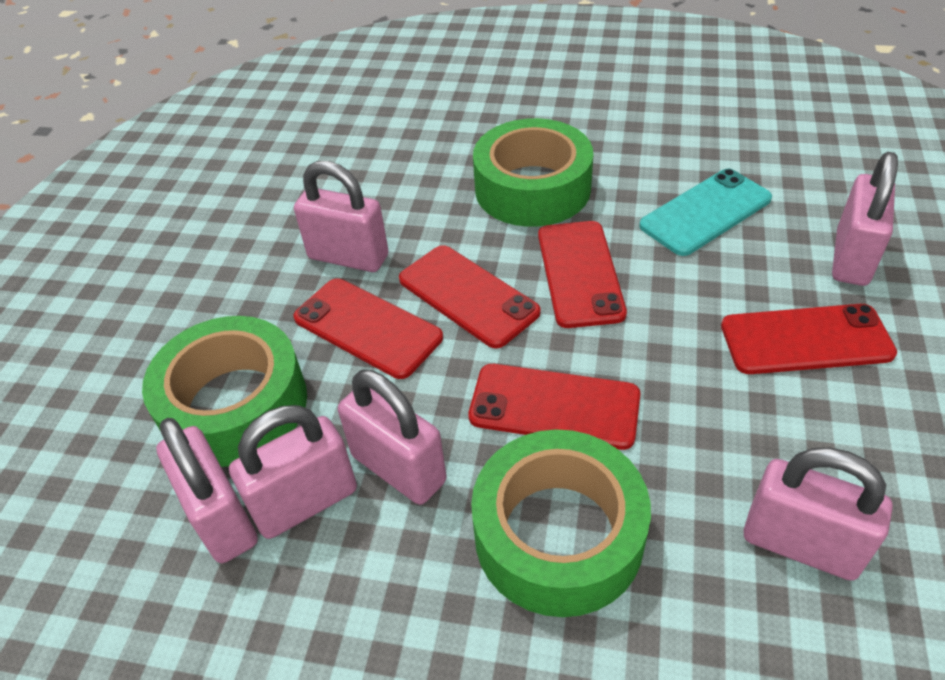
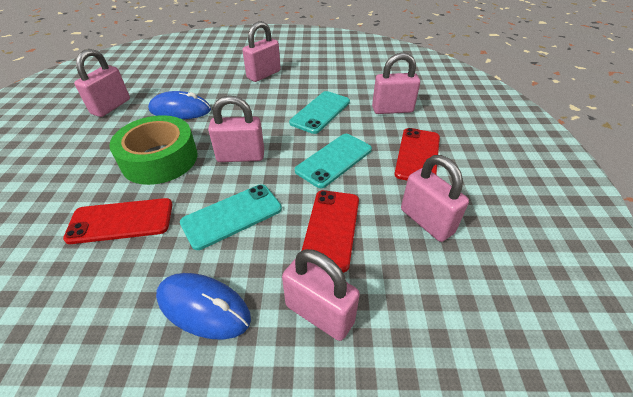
blue mouse: none = 0 -> [148,91,211,119] [156,273,251,340] = 2
green tape: [142,316,307,467] [471,429,651,617] [473,118,593,227] = 3 -> [109,115,198,185] = 1
red phone: [293,278,443,379] [399,245,541,349] [468,364,640,450] [538,221,627,328] [721,304,897,374] = 5 -> [63,198,172,244] [302,190,359,273] [394,128,440,180] = 3
turquoise phone: [639,169,772,256] = 1 -> [180,184,282,250] [289,91,350,134] [295,134,372,188] = 3

